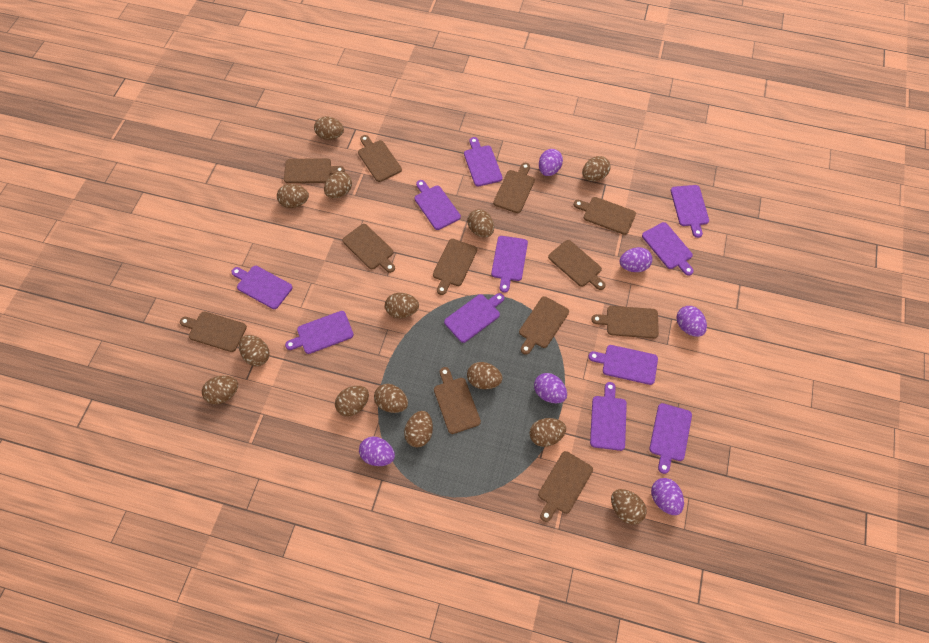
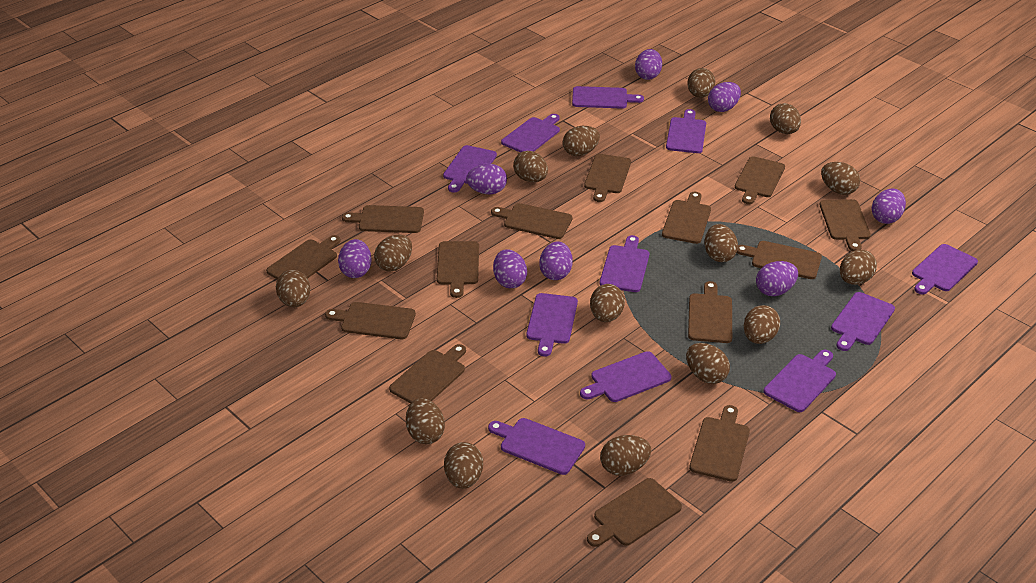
brown cutting board: [180,311,247,352] [284,158,345,183] [343,224,395,273] [358,135,402,182] [433,239,477,295] [434,367,481,434] [493,163,535,213] [519,296,569,355] [538,451,593,522] [548,240,606,290] [574,197,636,235] [591,306,659,338] = 12 -> [266,235,341,279] [325,302,416,339] [342,205,424,233] [389,344,466,403] [437,241,479,298] [491,203,573,239] [584,154,631,202] [587,478,682,547] [662,192,711,244] [688,281,732,343] [689,405,750,482] [735,156,785,204] [737,241,822,279] [819,199,871,251] = 14
brown egg: [202,375,238,404] [239,335,270,366] [277,184,309,208] [314,116,344,140] [324,172,352,198] [335,386,369,417] [374,384,408,413] [385,293,419,318] [404,411,433,447] [467,209,494,237] [467,362,502,389] [530,418,566,447] [582,156,610,181] [611,489,647,525] = 14 -> [276,270,310,307] [374,235,412,272] [406,398,445,444] [444,442,483,489] [513,151,548,182] [563,126,600,156] [590,284,625,322] [600,435,651,476] [686,343,730,384] [687,68,715,98] [705,224,738,262] [744,305,780,344] [770,103,801,134] [821,162,860,195] [840,250,877,285] = 15
purple egg: [359,436,395,466] [534,373,567,403] [539,149,563,176] [620,247,652,272] [651,478,684,515] [676,306,707,337] = 6 -> [338,239,372,278] [466,164,507,194] [493,249,527,288] [539,242,573,280] [635,49,662,80] [708,82,741,112] [756,261,798,296] [871,189,906,224] = 8

